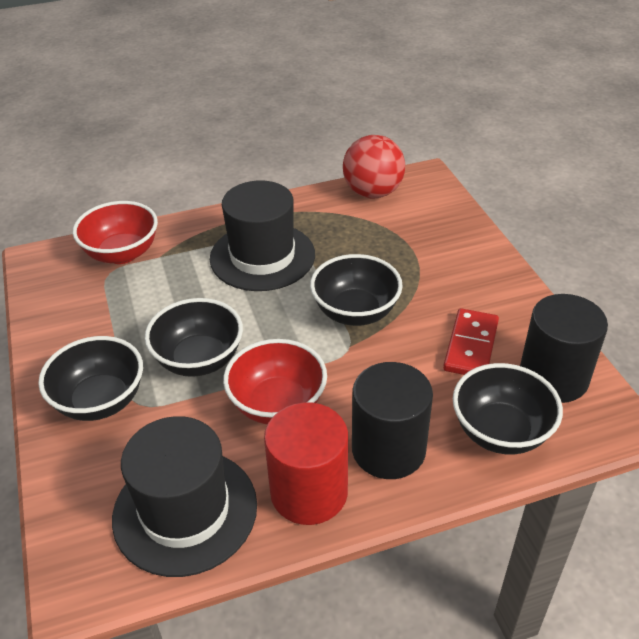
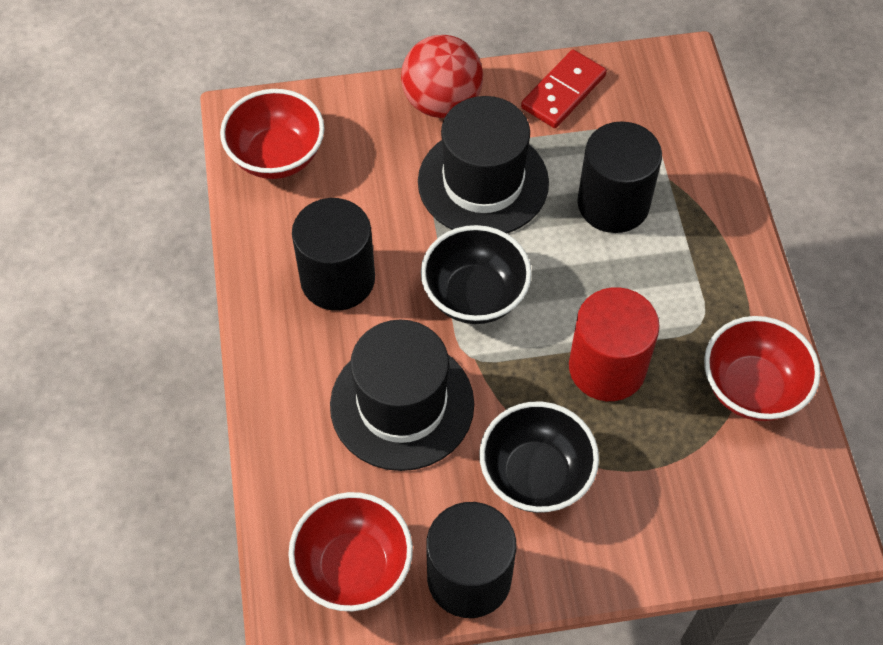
black bowl: [38,336,143,421] [145,298,243,377] [310,254,403,326] [453,363,563,455] = 4 -> [421,225,532,324] [479,402,599,513] = 2
black cylinder: [352,362,433,479] [520,294,608,403] = 2 -> [292,198,375,311] [426,502,517,618] [577,121,662,233] = 3
red bowl: [73,201,158,264] [223,339,327,424] = 2 -> [220,89,324,179] [288,492,413,611] [704,316,820,421] = 3

